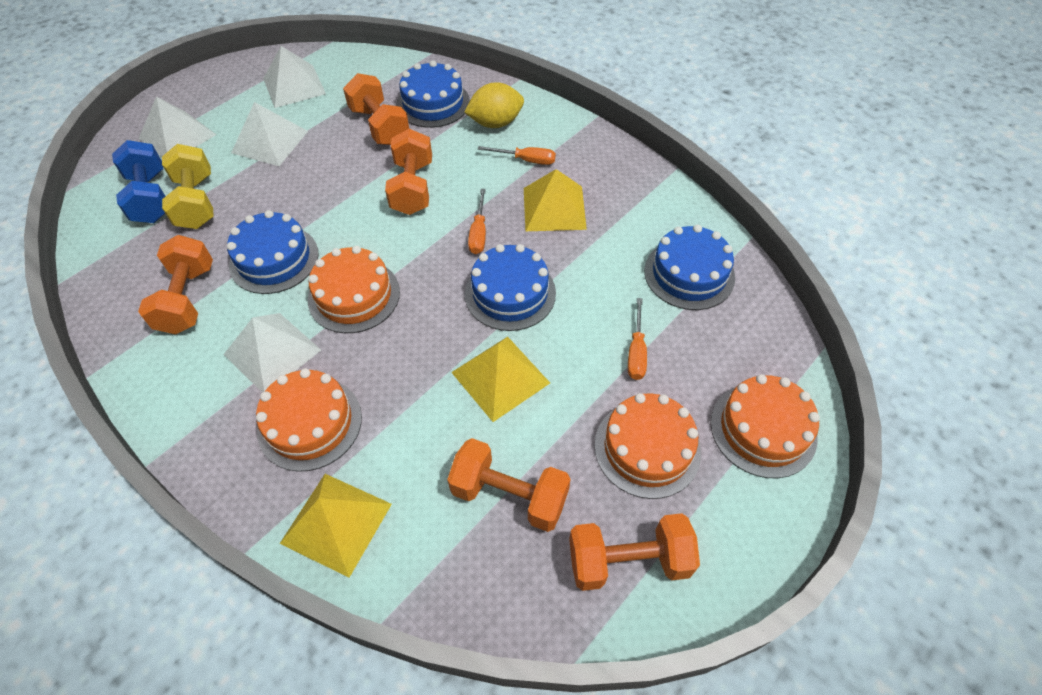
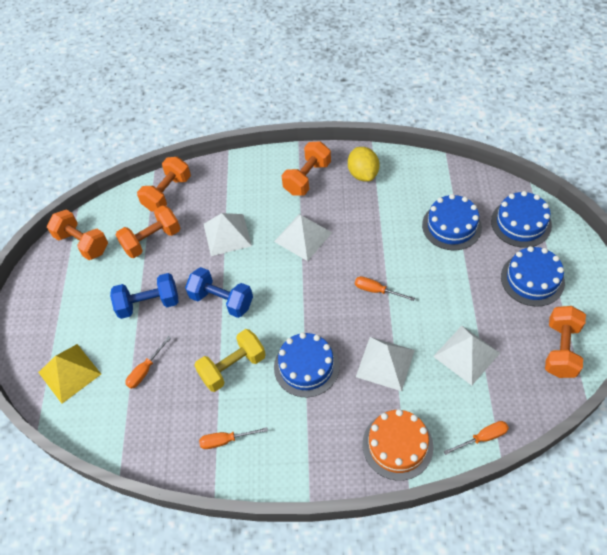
blue dumbbell: [112,140,166,223] = 1 -> [110,273,178,319] [185,267,253,318] = 2
orange cake: [256,368,362,472] [308,246,400,333] [594,393,701,499] [711,374,820,478] = 4 -> [362,409,433,481] = 1
orange screwdriver: [468,189,486,254] [478,146,556,165] [628,298,647,380] = 3 -> [125,336,171,389] [199,427,268,449] [355,276,415,301] [443,421,509,455] = 4
yellow pyramid: [280,474,392,578] [451,337,550,422] [524,169,587,231] = 3 -> [38,344,101,404] = 1

